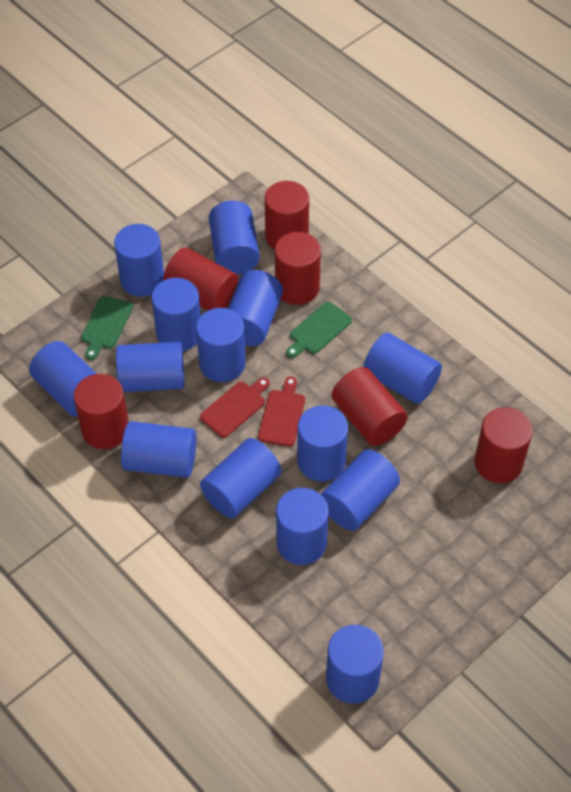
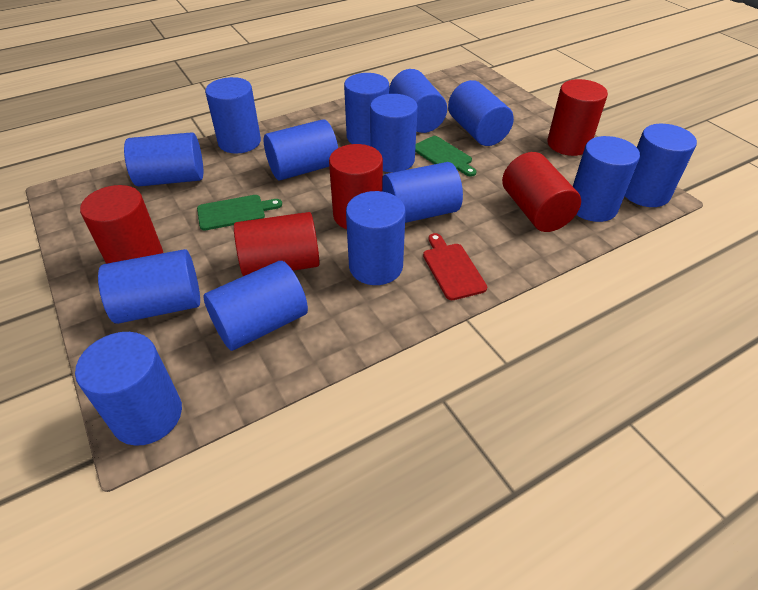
red cutting board: [200,377,270,438] [258,377,305,447] = 2 -> [423,233,487,300] = 1
red cylinder: [74,374,129,449] [163,248,239,310] [265,181,309,250] [275,232,321,305] [331,367,408,446] [474,407,533,483] = 6 -> [80,185,163,264] [234,212,320,276] [329,144,383,229] [502,152,581,232] [547,79,608,156] = 5

